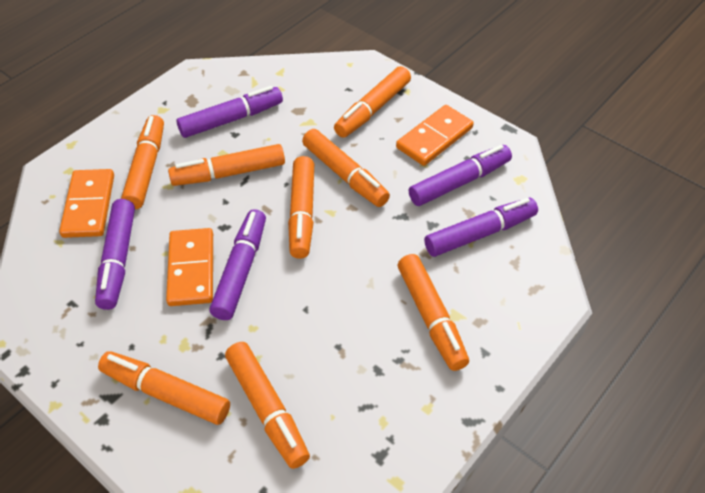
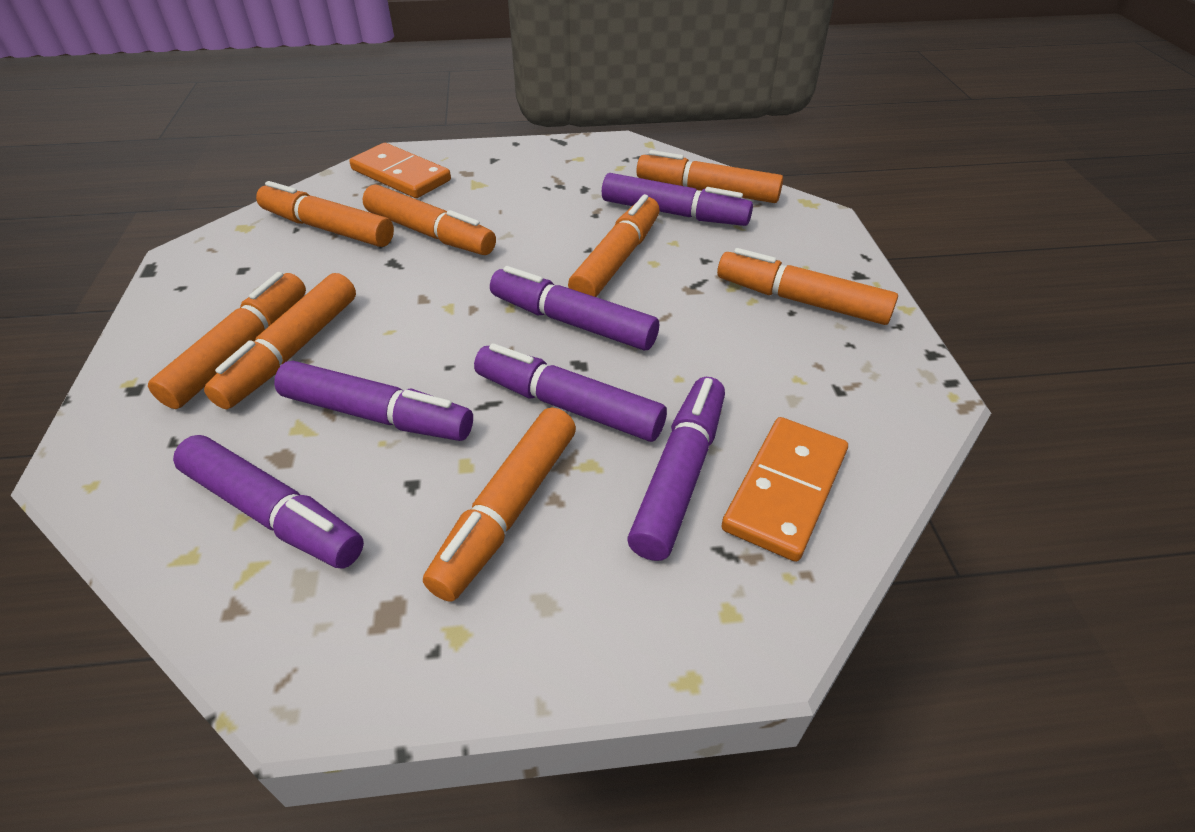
orange domino: [59,169,114,238] [166,228,213,306] [396,105,474,166] = 3 -> [349,143,451,198] [722,417,848,562] = 2
purple marker: [95,199,135,310] [177,86,283,138] [210,209,266,320] [409,145,512,206] [424,198,538,257] = 5 -> [173,435,364,569] [274,361,473,441] [474,343,667,442] [490,266,659,350] [602,173,753,226] [627,377,725,561] = 6

